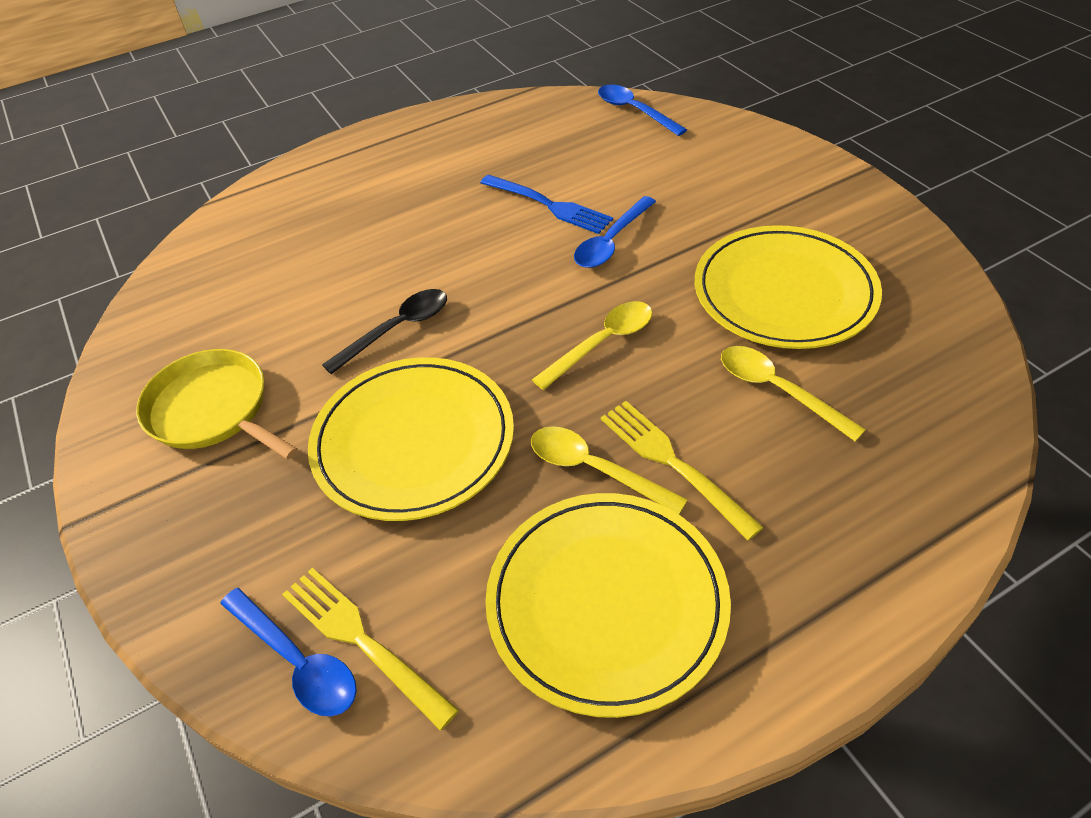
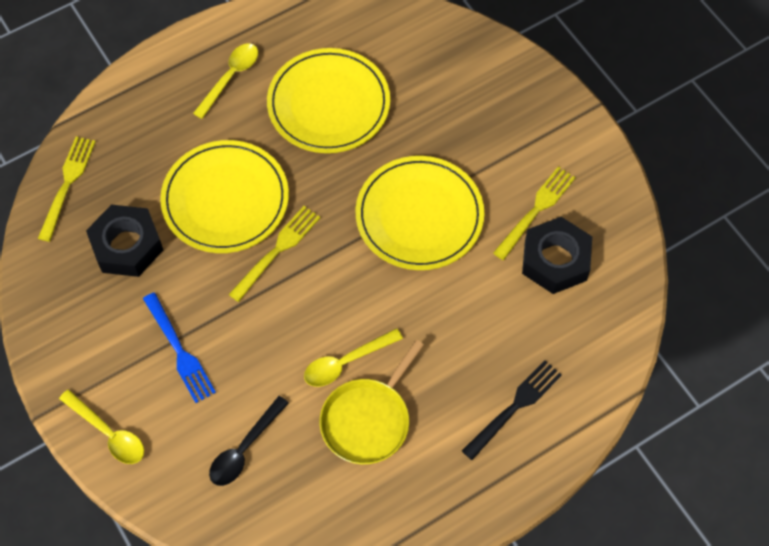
black fork: none = 0 -> [462,361,562,460] = 1
black nut: none = 0 -> [86,204,163,277] [522,217,592,294] = 2
blue spoon: [220,588,357,717] [574,196,656,268] [598,84,687,136] = 3 -> none = 0
yellow fork: [282,568,459,731] [601,401,764,540] = 2 -> [38,137,96,242] [228,206,320,302] [493,166,576,260] = 3

